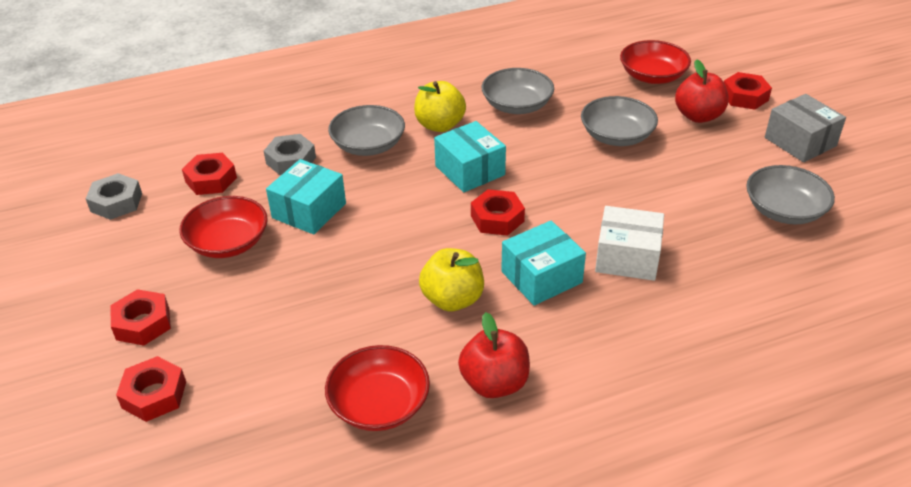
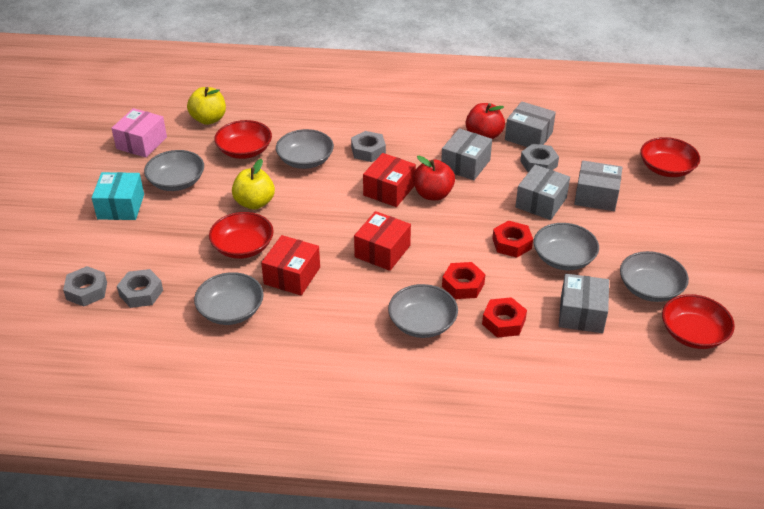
grey bowl: [328,105,405,156] [482,68,554,114] [581,96,658,146] [746,165,835,224] = 4 -> [144,150,204,191] [194,272,264,325] [276,129,334,169] [388,284,458,338] [534,223,599,270] [620,251,689,302] = 6
grey box: [765,94,846,162] = 1 -> [441,128,492,180] [505,101,556,147] [515,165,570,220] [559,274,609,333] [574,160,622,211] = 5
grey nut: [86,173,142,220] [264,134,316,175] = 2 -> [63,266,107,306] [117,269,163,308] [351,131,386,162] [520,143,559,172] = 4
pink box: none = 0 -> [111,108,167,158] = 1
red bowl: [179,196,268,258] [325,345,430,431] [620,40,691,84] = 3 -> [209,212,274,259] [214,120,272,159] [641,137,700,177] [662,294,735,349] = 4
red box: none = 0 -> [261,235,320,295] [354,211,411,271] [363,153,416,207] = 3
red nut: [111,289,171,346] [116,356,186,422] [182,153,237,195] [471,189,525,236] [724,72,772,110] = 5 -> [442,262,485,299] [482,297,527,338] [492,220,533,258] = 3
turquoise box: [266,159,346,235] [434,121,506,192] [501,221,586,306] = 3 -> [92,172,144,220] = 1
white box: [595,206,664,281] = 1 -> none = 0

